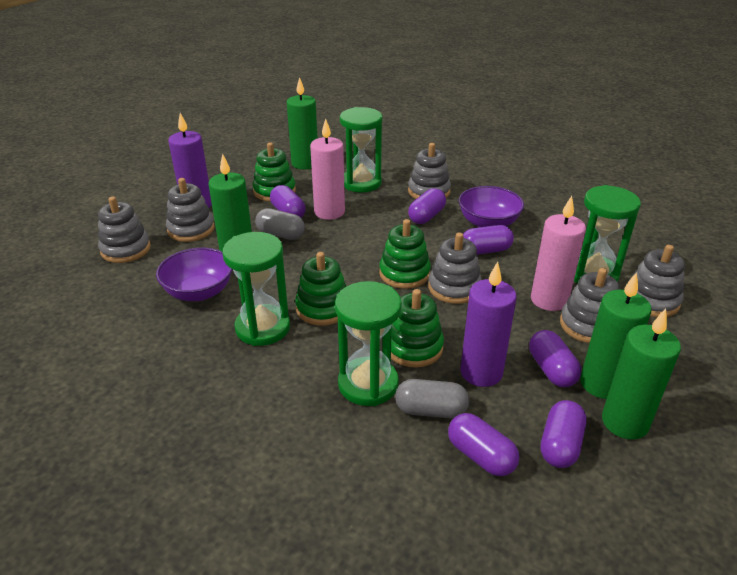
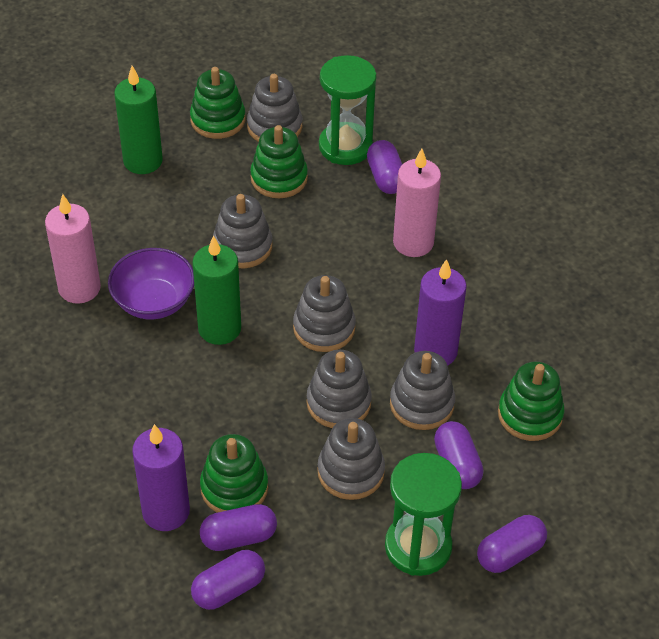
green candle: [208,154,252,251] [287,77,318,169] [580,272,651,399] [602,309,681,439] = 4 -> [114,66,163,174] [192,235,241,345] = 2
green hourglass: [222,232,290,346] [335,281,402,406] [340,107,383,193] [574,185,641,283] = 4 -> [319,55,377,165] [385,453,462,576] = 2
grey capsule: [255,208,305,240] [395,379,469,418] = 2 -> none = 0
purple bowl: [156,248,232,301] [459,186,524,227] = 2 -> [108,248,194,319] = 1
purple capsule: [270,185,305,218] [408,188,446,224] [448,413,519,476] [463,225,514,255] [529,330,581,387] [541,400,587,468] = 6 -> [191,550,265,610] [200,504,277,551] [367,140,403,194] [434,421,484,489] [477,515,547,573] = 5

